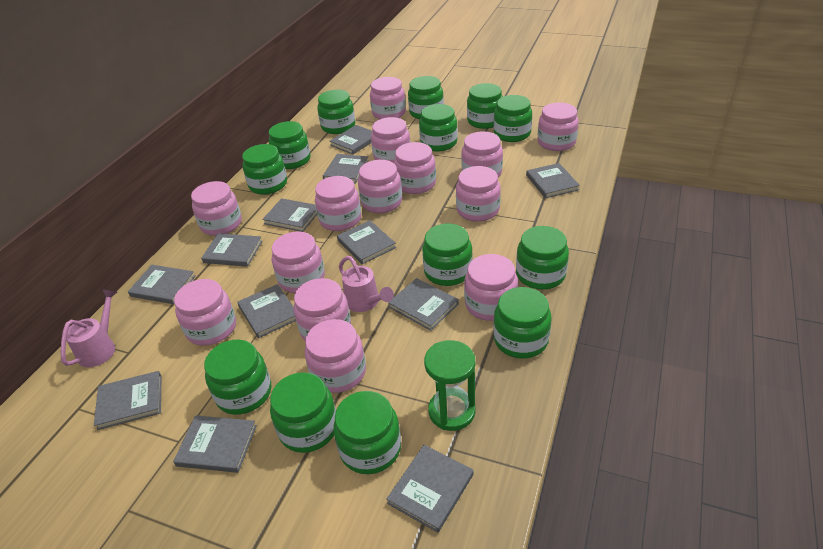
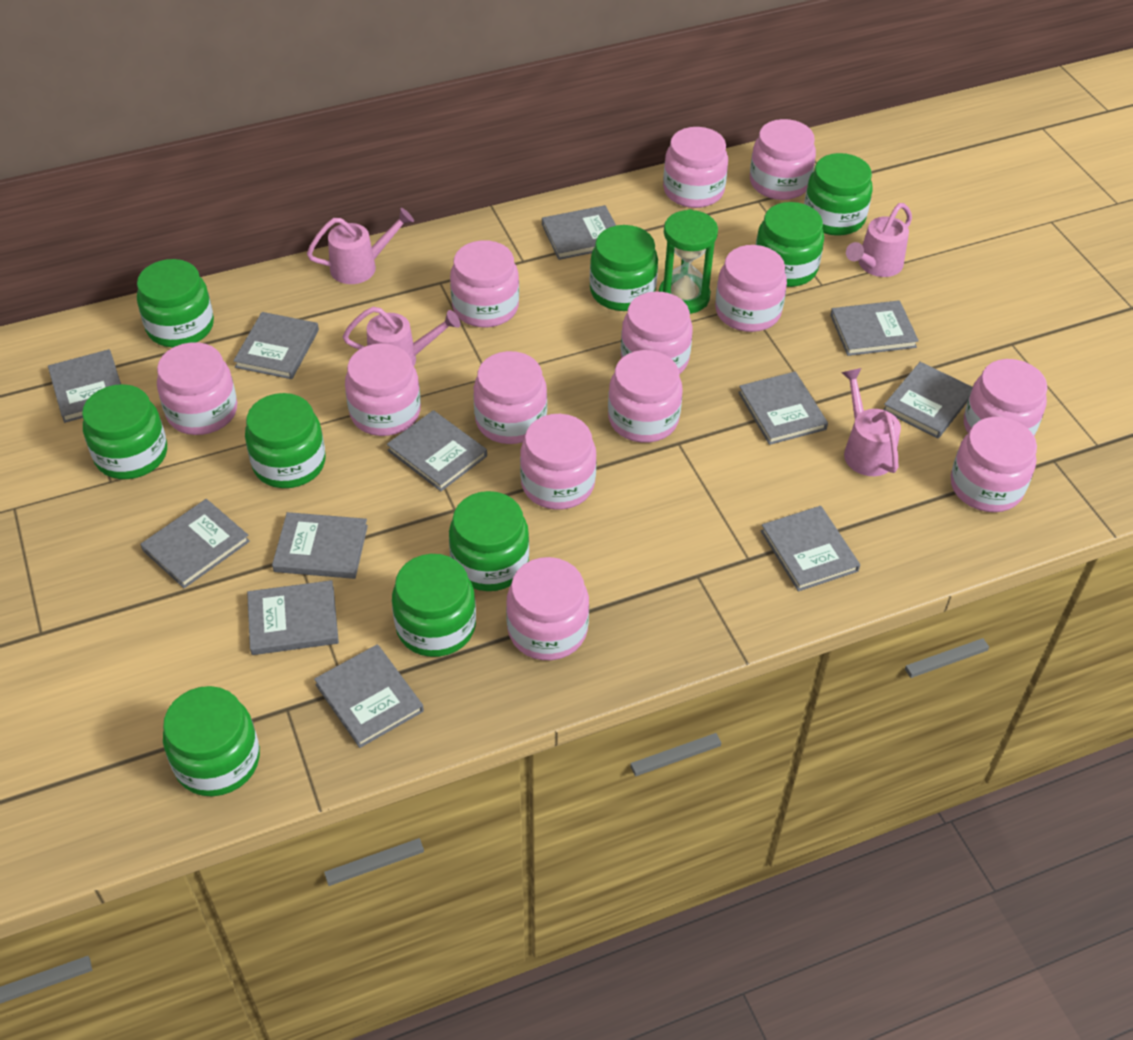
green jar: [204,340,271,415] [242,144,287,195] [269,121,310,169] [270,372,336,453] [317,90,355,134] [333,391,401,474] [408,76,444,119] [419,104,458,152] [422,224,473,286] [467,83,503,129] [493,287,552,358] [494,95,532,142] [516,226,569,290] = 13 -> [82,384,167,479] [137,259,214,347] [163,686,260,796] [245,393,326,488] [392,554,476,657] [449,491,529,591] [590,225,658,311] [756,202,824,287] [804,153,873,236] = 9
pink jar: [174,279,236,346] [191,181,242,236] [272,231,325,293] [294,278,351,340] [305,319,366,393] [315,176,361,231] [358,160,402,213] [370,77,406,119] [371,117,411,163] [394,142,436,194] [456,166,501,222] [461,131,503,177] [464,254,518,321] [538,102,579,151] = 14 -> [157,342,237,435] [345,343,421,436] [450,240,519,328] [473,351,547,444] [506,557,589,660] [520,414,597,510] [608,350,683,443] [621,291,693,374] [663,127,728,208] [715,245,787,332] [750,119,816,200] [951,417,1037,512] [964,359,1048,436] = 13
pink watering can: [60,289,117,367] [339,256,394,312] = 2 -> [307,208,414,284] [343,307,461,366] [841,368,901,476] [846,203,912,277] = 4

